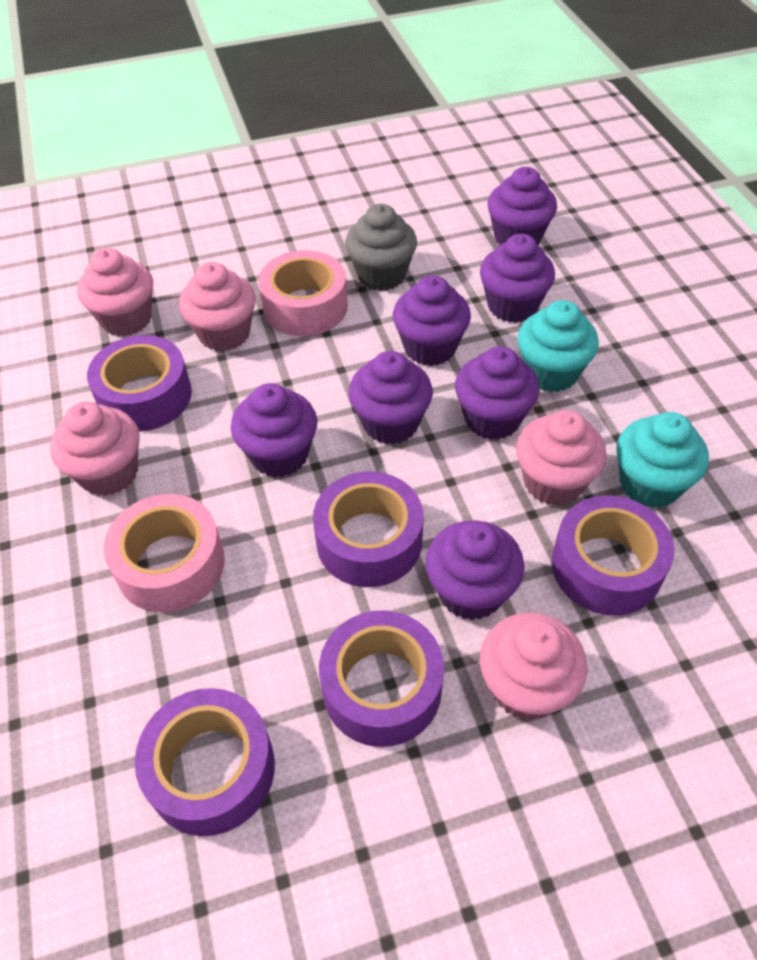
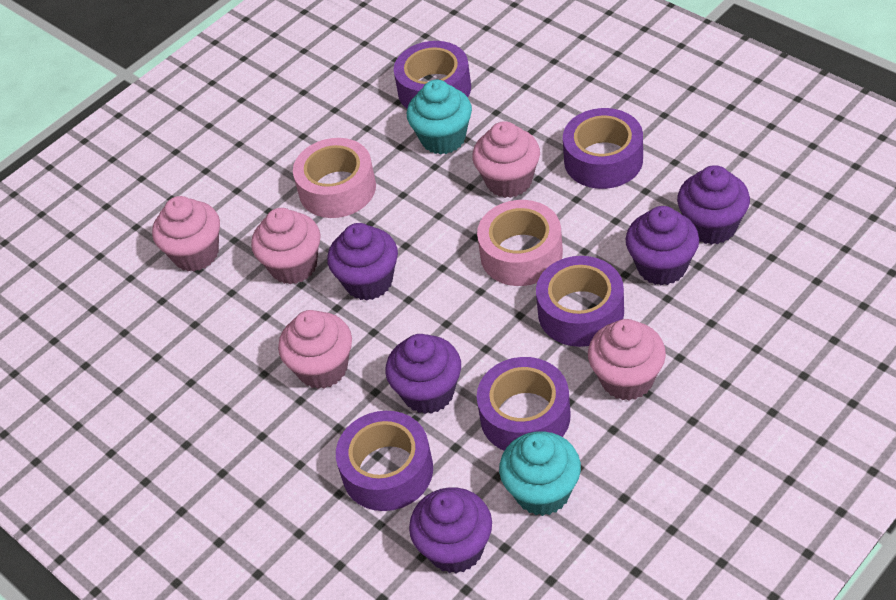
grey cupcake: [345,204,417,291] = 1 -> none = 0
purple cupcake: [231,383,317,478] [349,351,433,444] [393,275,471,366] [425,520,525,620] [455,346,539,440] [480,234,555,323] [488,167,557,245] = 7 -> [327,223,398,301] [385,334,461,414] [409,487,492,574] [626,206,699,286] [677,165,750,245] = 5

